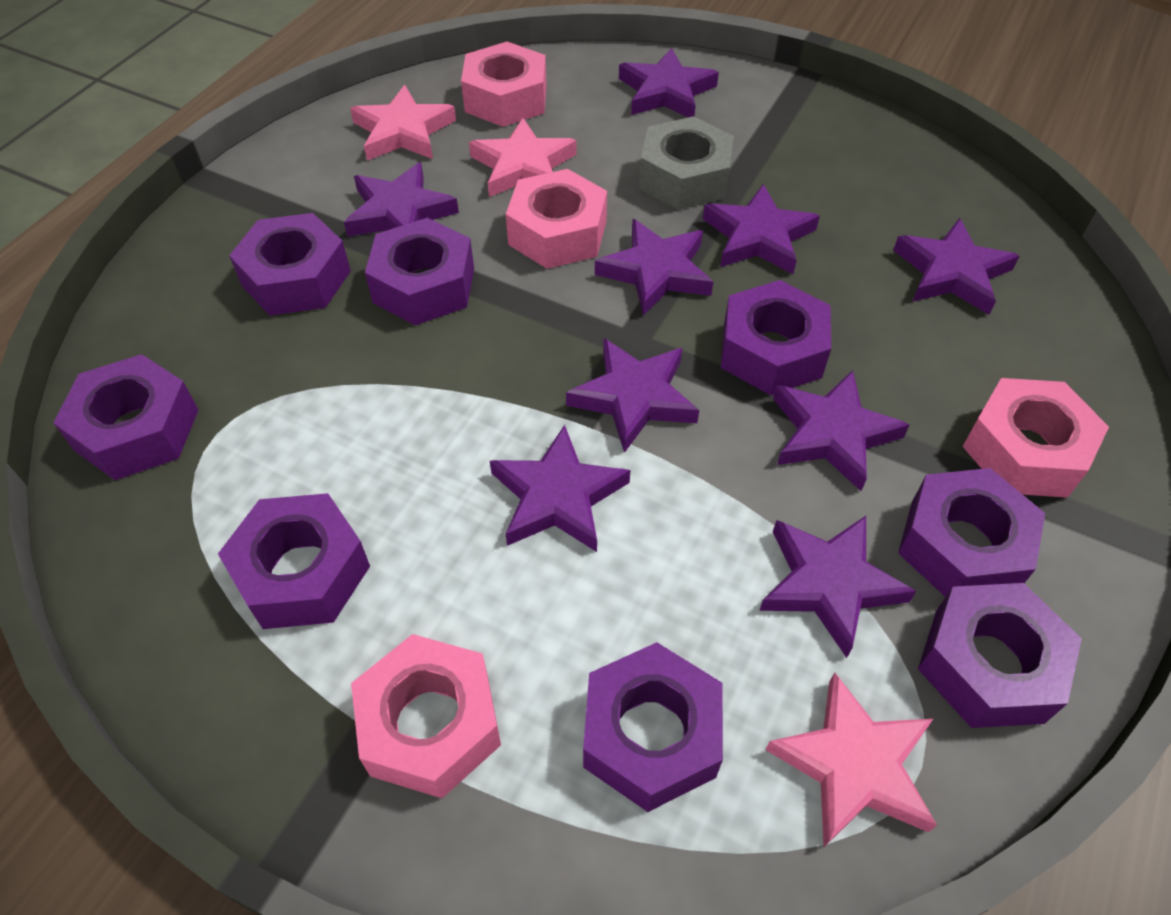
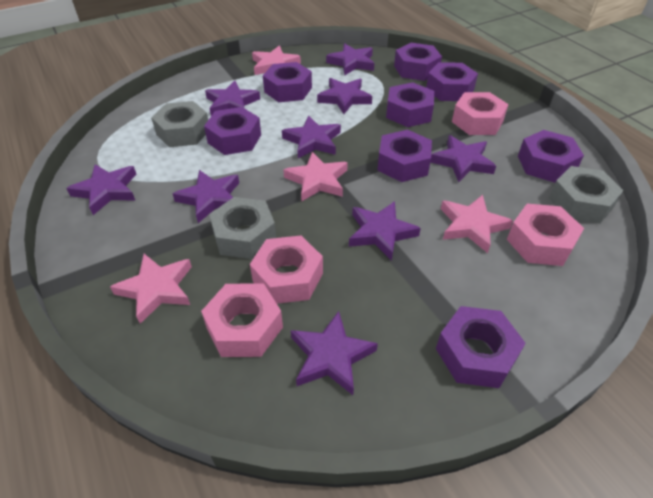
grey nut: [639,116,734,210] = 1 -> [151,101,208,147] [209,197,276,259] [549,166,624,224] = 3
pink star: [350,85,456,161] [469,118,577,197] [766,672,937,847] = 3 -> [110,254,192,324] [252,46,301,75] [283,152,348,201] [441,195,513,253] = 4

